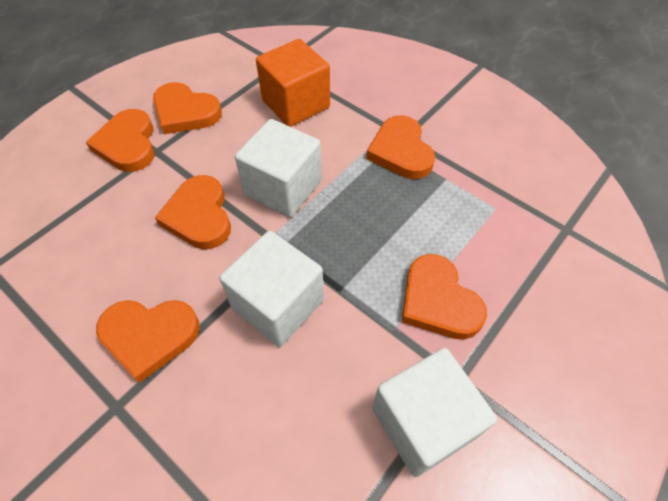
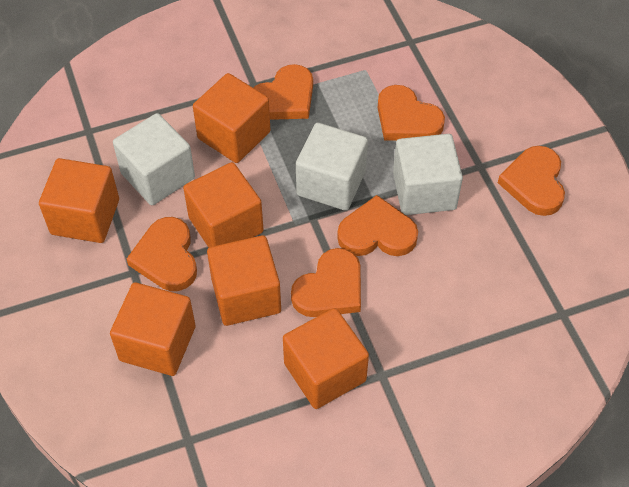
orange cube: [256,39,330,127] = 1 -> [39,158,119,243] [110,282,196,376] [183,162,264,248] [193,73,270,163] [207,235,281,326] [283,308,369,409] = 6

